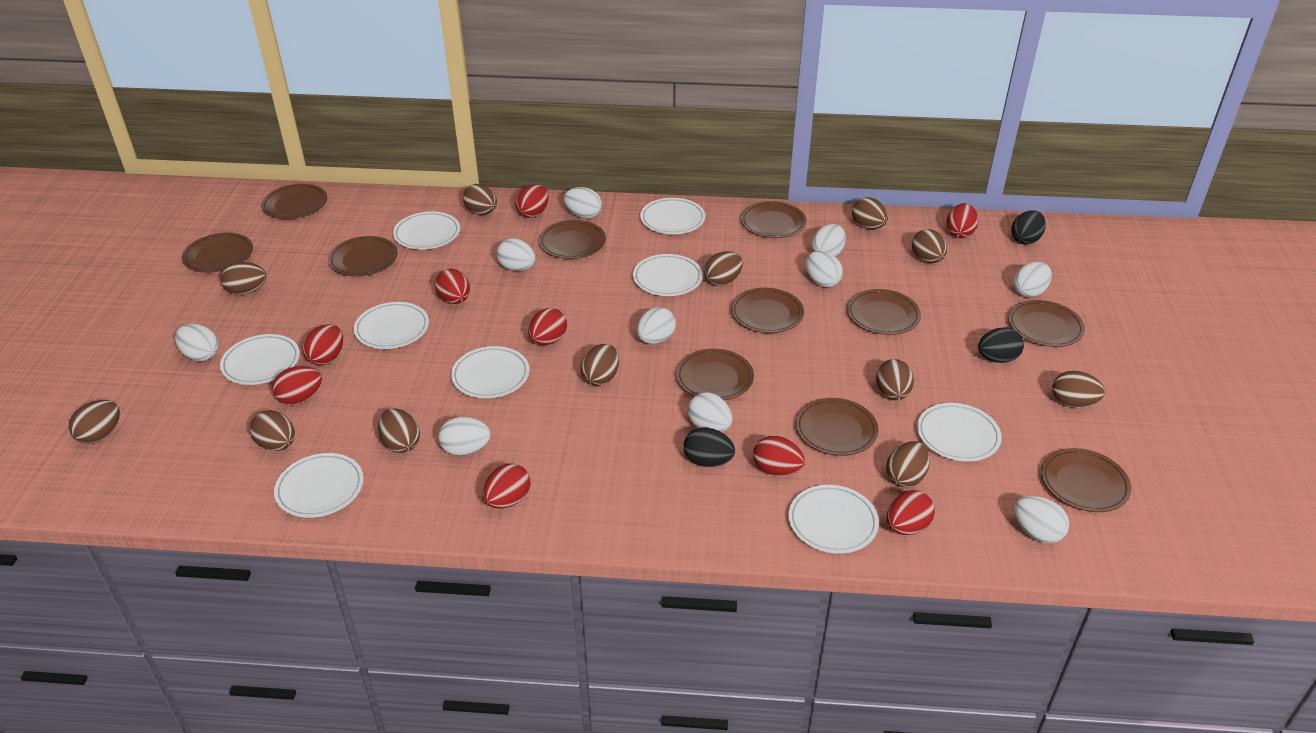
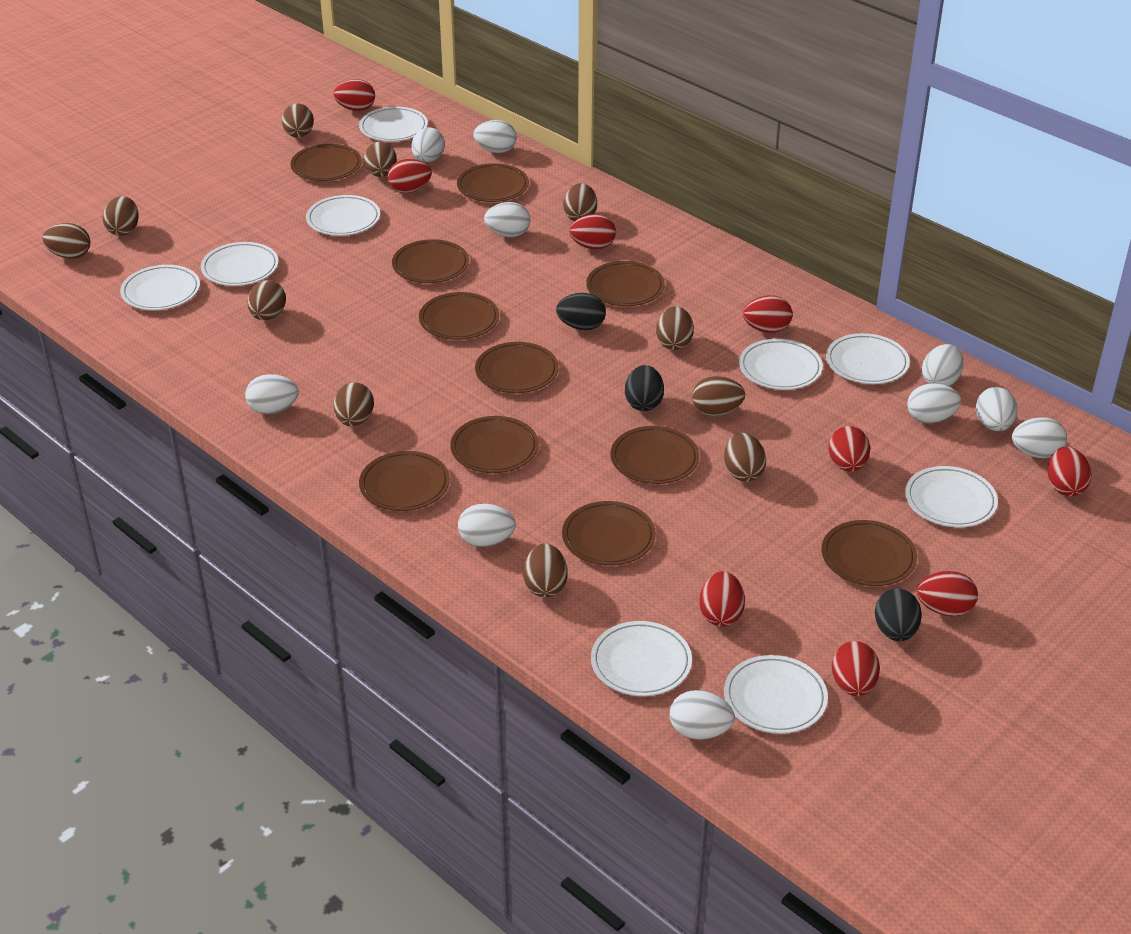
brown egg: [69,400,120,444] [221,262,267,295] [250,410,295,451] [378,408,420,453] [463,184,497,215] [581,344,619,386] [704,251,743,286] [852,197,888,229] [876,359,914,400] [886,441,930,487] [912,229,947,263] [1052,371,1105,408] = 12 -> [42,223,90,259] [103,196,139,236] [247,280,286,320] [282,103,314,138] [334,382,374,426] [364,142,397,177] [523,543,567,598] [563,183,597,221] [656,306,694,350] [692,376,745,416] [724,433,766,481] = 11

